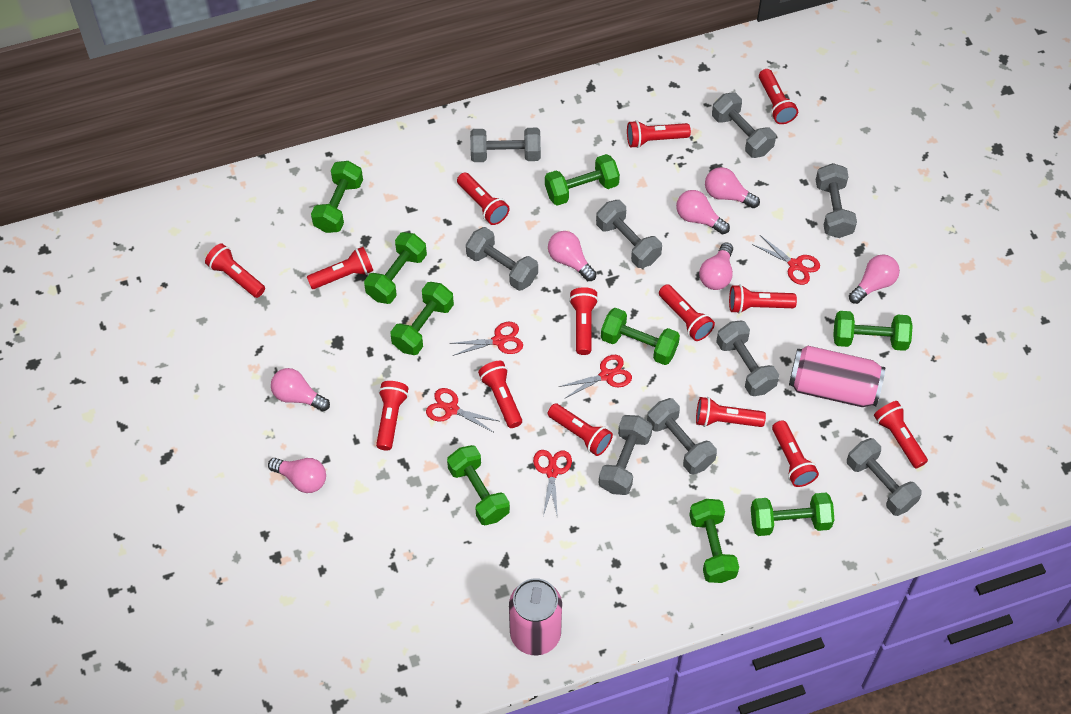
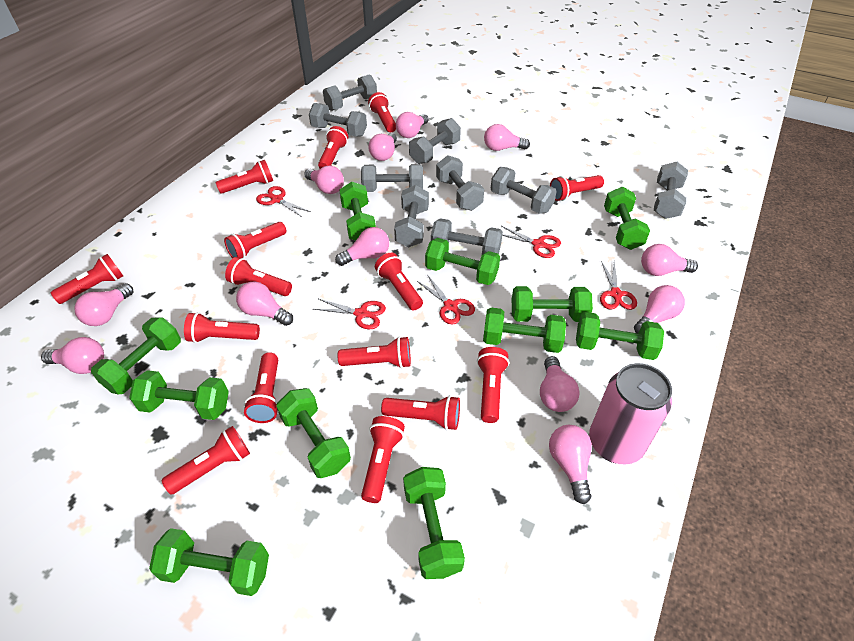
green dumbbell: [311,161,363,233] [364,232,427,304] [390,282,454,355] [447,445,510,525] [545,154,620,206] [601,308,680,365] [689,499,739,583] [751,493,834,536] [833,311,913,351] = 9 -> [91,318,181,395] [129,370,229,420] [149,528,269,596] [276,388,351,478] [339,182,376,241] [403,467,465,579] [425,238,500,285] [483,307,566,353] [512,286,593,322] [576,312,664,360] [604,187,650,250] = 11
pink can: [509,578,562,655] [789,346,885,407] = 2 -> [589,363,672,464] = 1
pink light bulb: [268,458,326,493] [271,368,330,411] [548,231,597,281] [676,190,730,234] [699,242,733,290] [705,167,760,208] [849,254,900,304] = 7 -> [41,337,104,374] [74,283,133,326] [236,282,293,326] [304,165,344,194] [335,227,389,266] [368,133,397,161] [396,112,429,138] [484,124,530,151] [540,356,580,412] [549,425,592,504] [634,285,685,333] [641,244,698,276] = 12
red flashlight: [205,243,265,298] [307,247,373,289] [376,381,408,451] [457,172,510,225] [478,361,522,428] [548,403,613,456] [569,287,598,355] [627,120,691,148] [659,284,715,341] [696,397,766,427] [729,284,797,314] [759,69,798,124] [772,420,819,487] [874,401,928,468] = 14 -> [51,254,123,304] [162,426,250,495] [184,312,260,343] [216,160,273,194] [224,222,286,258] [225,257,292,296] [244,352,278,423] [318,126,348,169] [337,336,411,368] [361,416,405,503] [368,92,396,132] [375,253,423,310] [381,395,460,430] [477,347,509,423] [550,175,604,201] = 15

